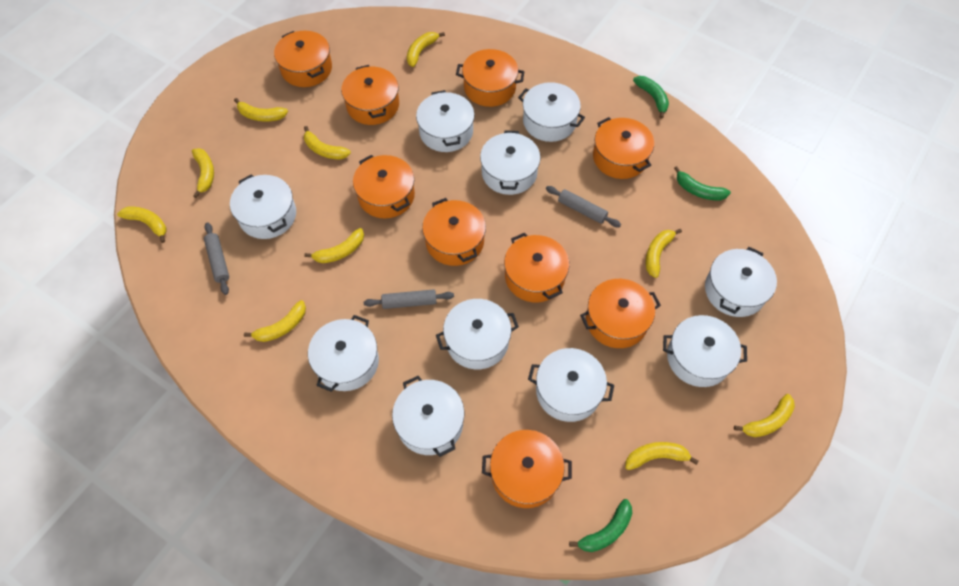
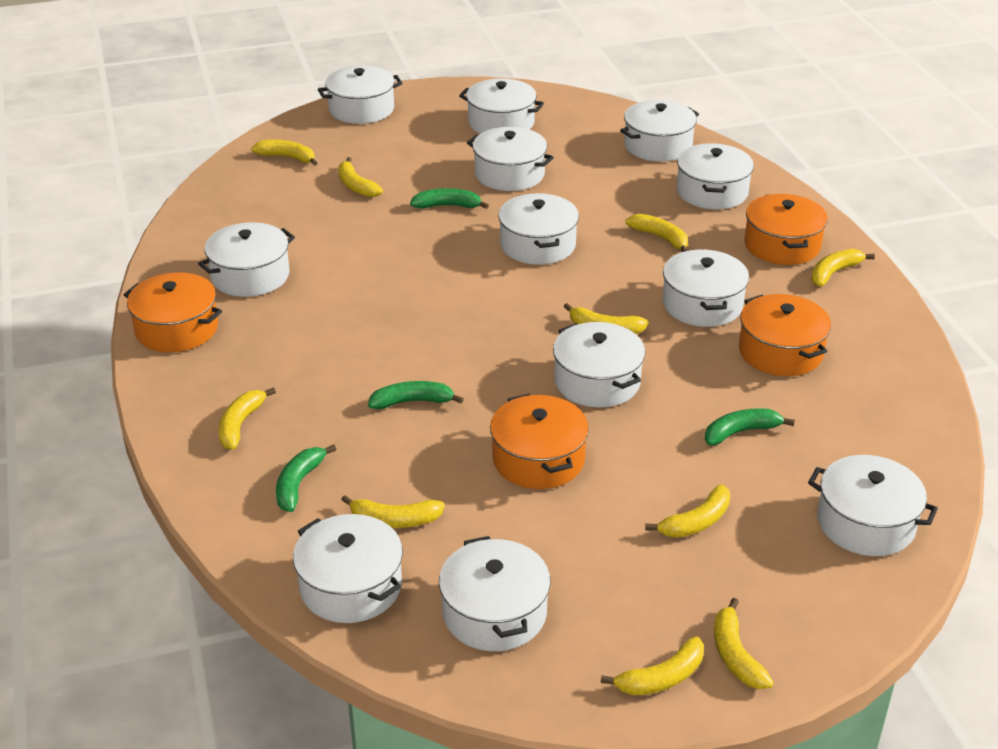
green banana: [569,499,632,552] [633,76,669,118] [674,166,731,200] = 3 -> [276,444,336,512] [368,381,464,409] [410,188,489,209] [705,408,795,445] = 4
grey rolling pin: [204,222,229,295] [364,289,454,309] [546,186,621,227] = 3 -> none = 0
orange pot: [274,31,332,87] [341,65,399,125] [353,155,415,218] [422,198,486,266] [456,49,525,107] [482,430,572,508] [504,233,569,302] [580,279,661,348] [593,117,654,179] = 9 -> [124,272,222,352] [490,394,589,489] [739,294,831,376] [744,194,828,265] = 4
white pot: [230,174,296,239] [308,315,379,392] [392,376,464,457] [416,90,475,152] [436,299,519,369] [480,130,541,195] [518,82,585,142] [528,348,614,422] [663,315,747,387] [705,247,777,317] = 10 -> [198,222,295,297] [293,514,403,623] [318,66,402,124] [439,536,551,651] [459,78,544,134] [467,127,554,191] [498,193,579,265] [553,322,645,408] [620,100,699,162] [663,249,749,327] [677,143,754,209] [808,455,938,556] = 12

